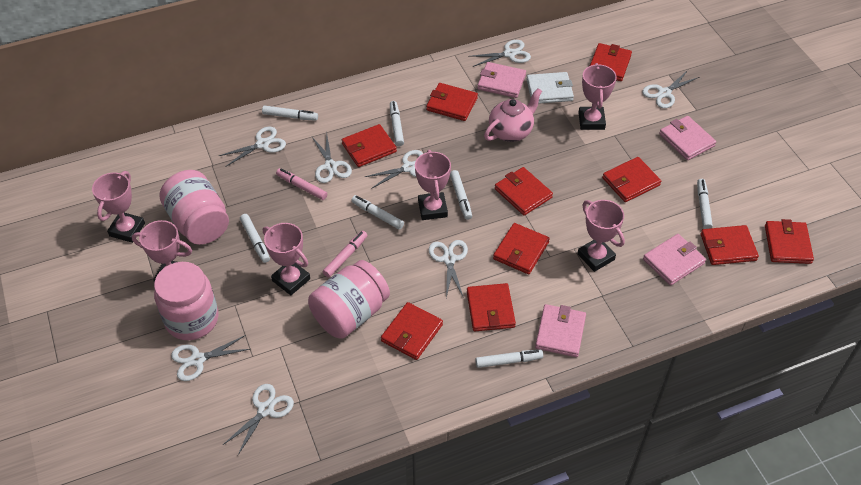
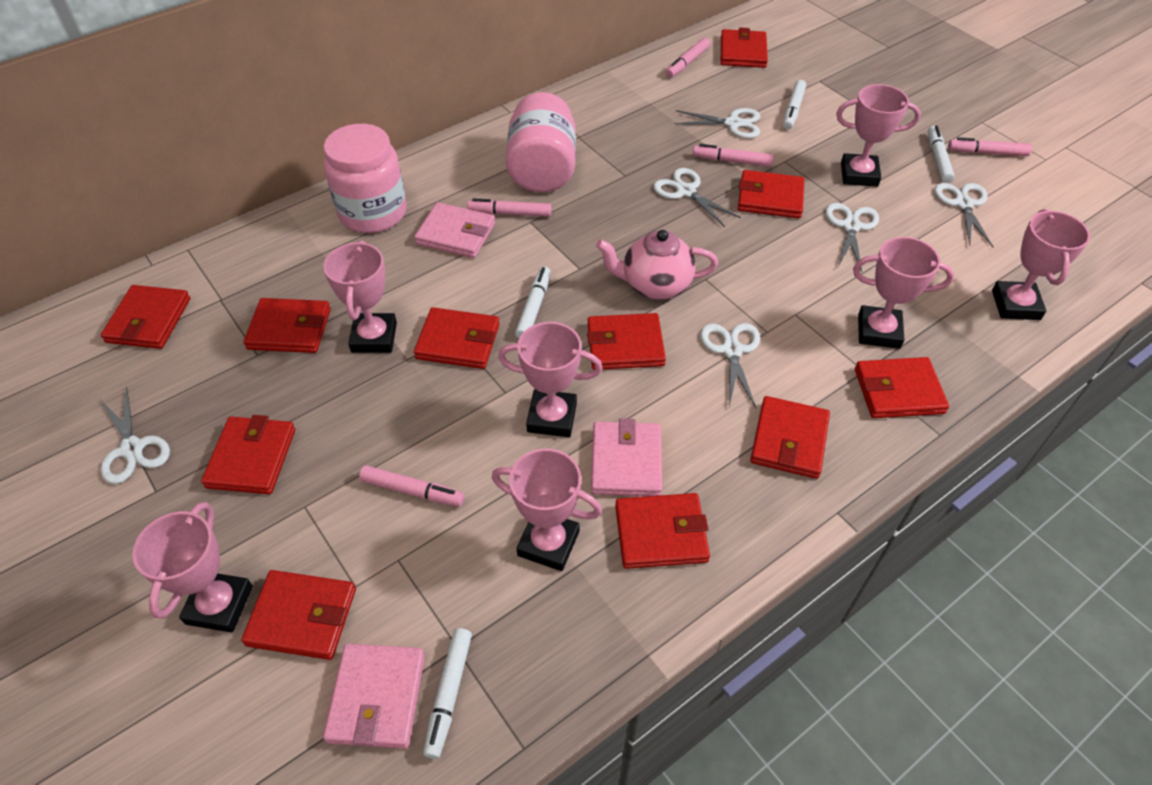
pink jar: [154,262,218,340] [160,170,229,245] [308,260,390,339] = 3 -> [323,124,407,233] [506,92,576,192] = 2
pink marker: [276,168,327,200] [323,231,368,277] = 2 -> [359,465,464,507] [467,198,551,217] [665,38,710,78] [693,144,773,167] [948,137,1032,156] = 5
pink trophy: [92,171,145,243] [132,220,192,282] [263,223,310,295] [415,150,451,220] [577,200,625,272] [578,63,617,130] = 6 -> [132,502,253,633] [323,240,397,353] [492,448,602,571] [498,322,603,437] [836,84,921,187] [853,237,954,349] [992,209,1090,320] = 7
pink wallet: [477,62,526,98] [535,304,586,357] [643,234,706,286] [659,116,716,160] = 4 -> [323,644,425,749] [414,202,495,258] [591,418,662,496] = 3
red wallet: [342,124,397,167] [381,302,443,360] [426,83,478,121] [467,283,516,331] [493,223,550,274] [495,167,553,216] [590,43,632,81] [602,157,661,202] [700,225,759,265] [765,219,814,264] = 10 -> [101,285,190,349] [201,415,295,494] [241,570,356,660] [243,298,331,353] [414,307,500,369] [587,313,666,370] [615,493,710,569] [721,28,768,68] [738,170,805,218] [750,396,830,479] [855,357,949,418] = 11
white marker: [240,214,270,263] [262,105,318,121] [351,195,404,230] [390,101,404,146] [450,170,472,220] [475,350,543,368] [697,179,713,229] = 7 -> [423,628,472,759] [515,267,551,338] [783,80,806,130] [928,126,955,183] = 4
white scissors: [171,335,250,381] [219,127,286,166] [223,384,294,455] [312,133,352,183] [365,150,423,189] [429,240,468,298] [468,40,531,67] [642,70,699,108] = 8 -> [99,386,170,484] [653,168,741,227] [674,108,760,138] [700,323,760,408] [826,203,879,272] [934,183,993,247] = 6
white wallet: [526,72,574,104] = 1 -> none = 0

